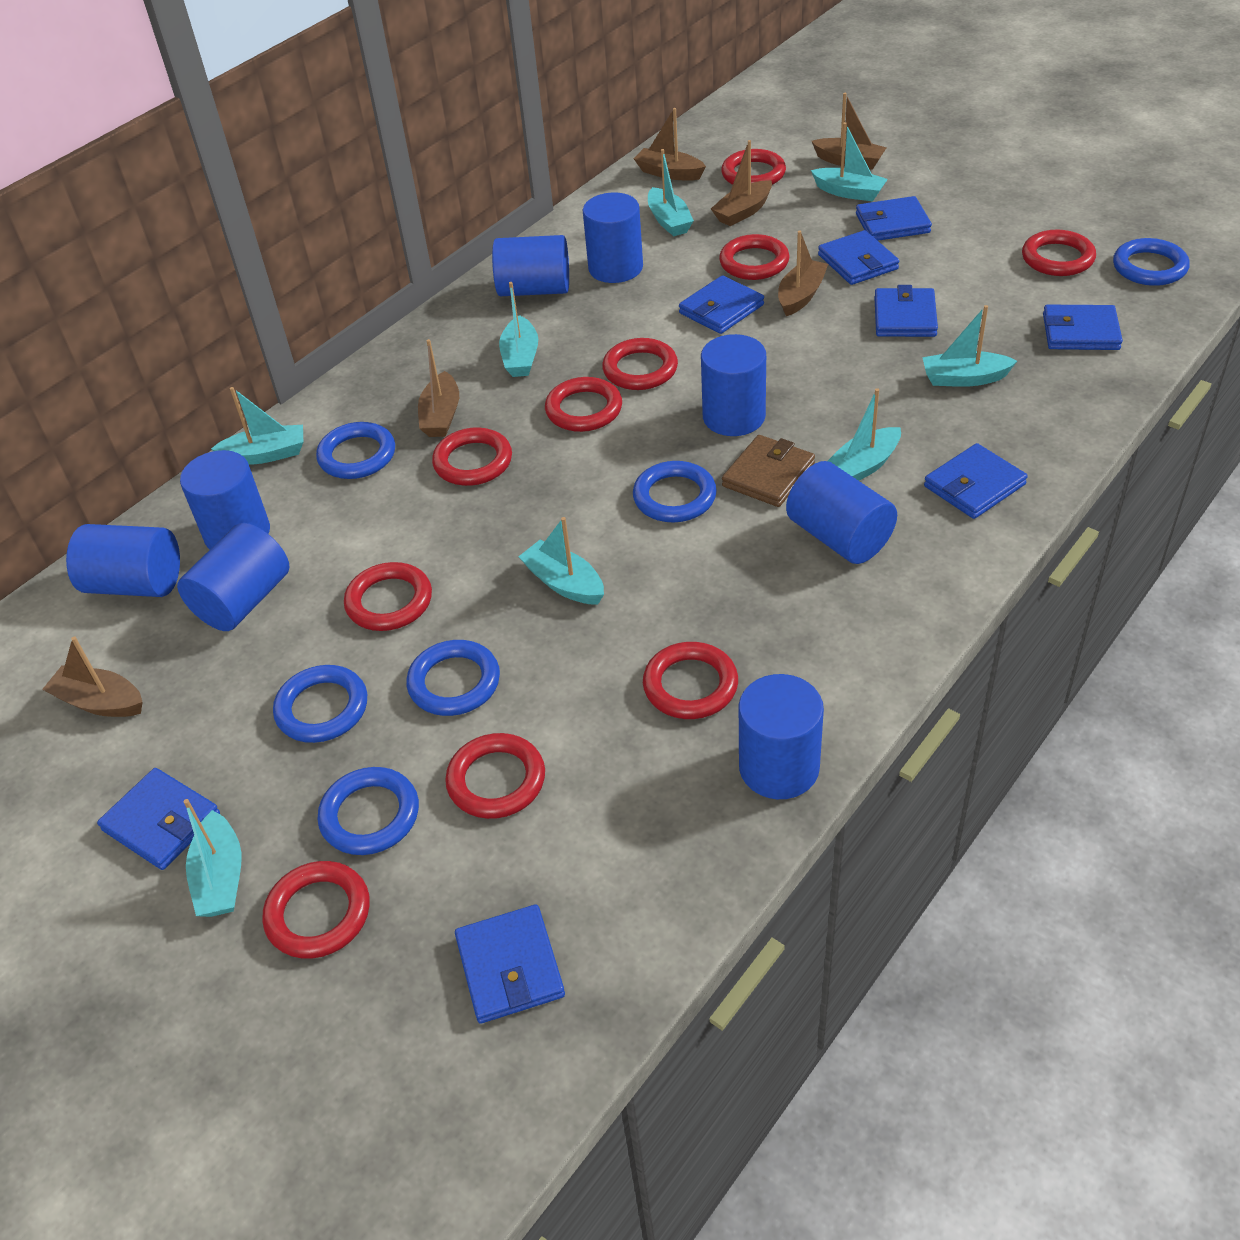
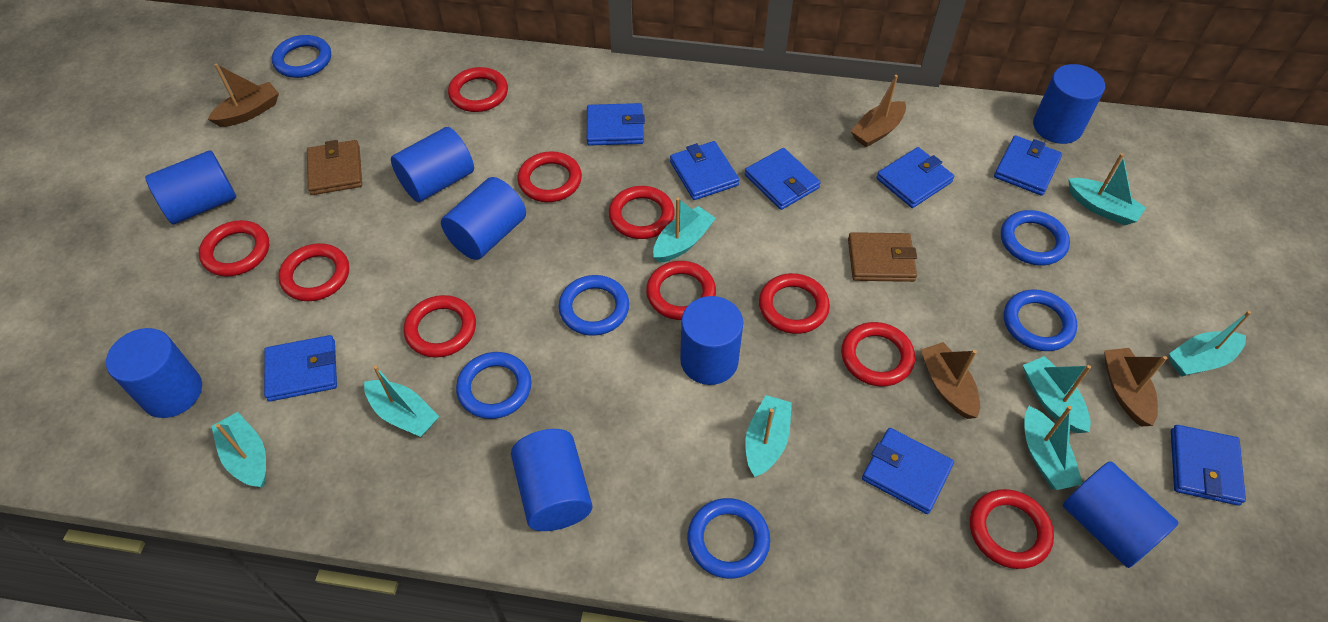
brown boat: [42,636,143,717] [418,339,459,437] [634,108,706,181] [711,140,772,226] [778,231,828,316] [812,93,886,170] = 6 -> [208,64,279,127] [851,75,906,147] [921,342,980,419] [1104,348,1167,426] = 4
brown wallet: [722,435,815,507] = 1 -> [307,140,362,195] [848,232,917,282] = 2

